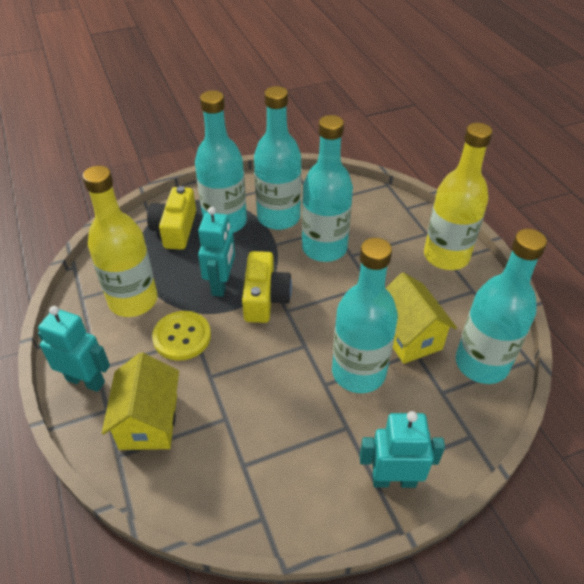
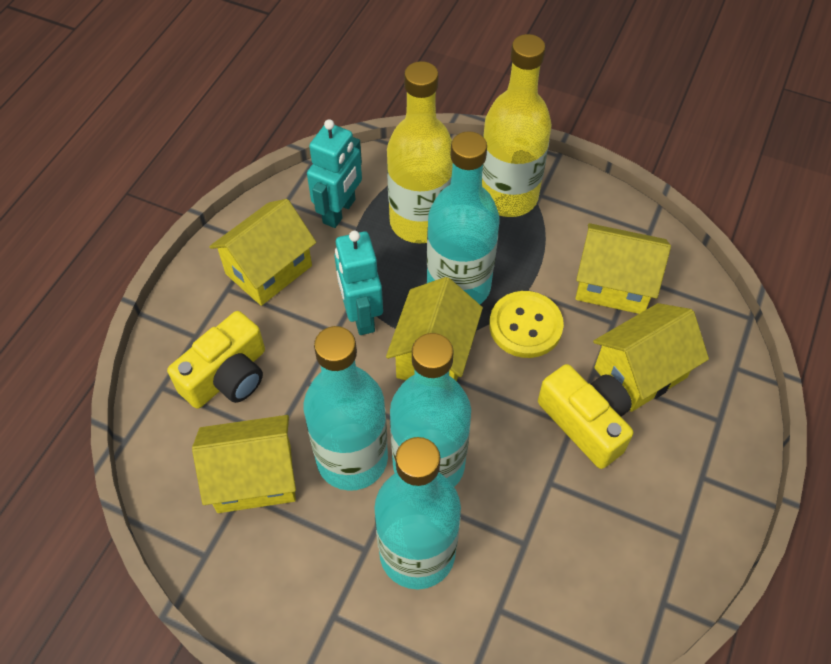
turquoise bottle: [195,90,247,233] [254,86,302,230] [302,115,353,262] [332,238,398,393] [456,229,547,384] = 5 -> [304,326,388,491] [374,437,461,589] [390,333,471,487] [427,131,499,304] = 4
turquoise robot: [38,306,110,392] [198,207,235,297] [360,411,445,488] = 3 -> [307,119,362,228] [335,231,383,335] = 2
yellow house: [102,352,179,450] [385,272,457,364] = 2 -> [192,415,296,513] [209,199,316,306] [386,277,483,381] [575,223,671,314] [593,303,709,412] = 5

